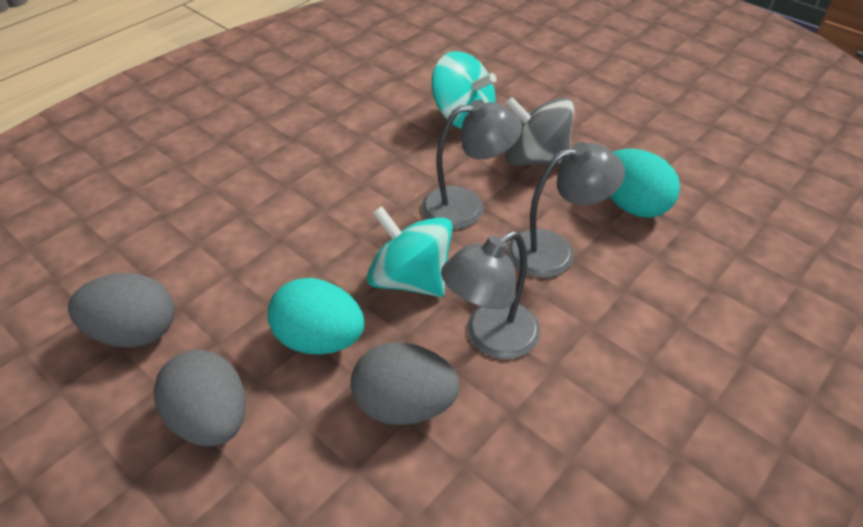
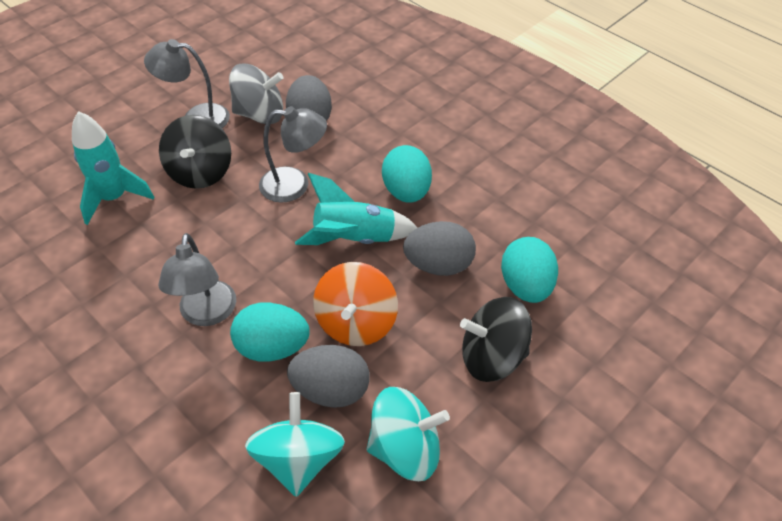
black spinning top: none = 0 -> [159,115,231,189] [460,297,532,382] = 2
orange spinning top: none = 0 -> [313,262,398,346] = 1
turquoise egg: [267,278,365,355] [610,149,680,218] = 2 -> [230,302,310,361] [382,145,432,203] [501,237,558,303] = 3
turquoise rocket: none = 0 -> [72,111,154,225] [295,173,417,245] = 2

